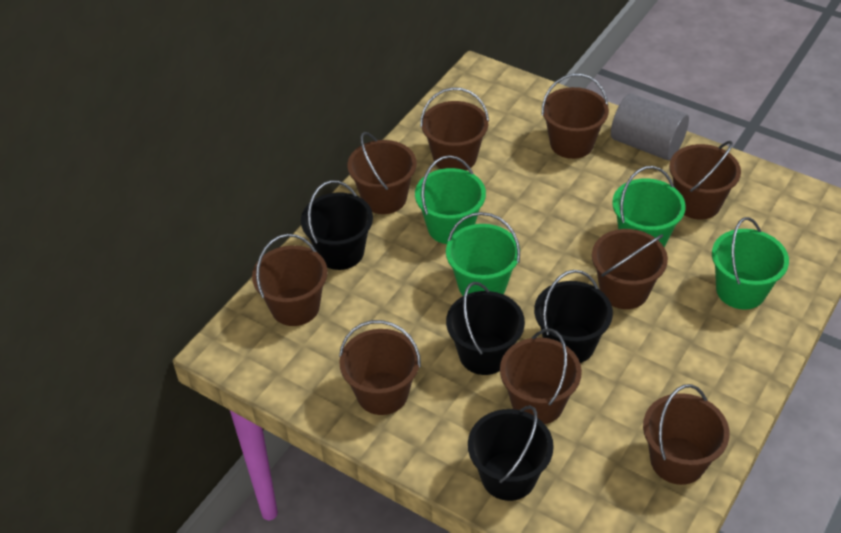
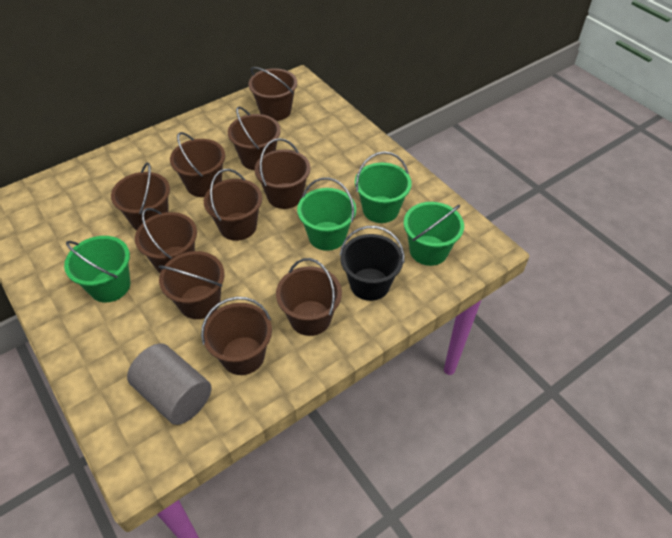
black bucket: [301,180,373,270] [446,282,525,375] [468,405,554,501] [534,270,613,363] = 4 -> [340,226,404,301] = 1
brown bucket: [252,234,328,326] [339,320,421,415] [347,132,417,214] [420,87,489,171] [500,328,582,424] [542,74,609,159] [592,229,668,309] [643,384,730,485] [669,141,741,219] = 9 -> [111,163,170,231] [135,208,197,273] [159,251,225,319] [170,132,225,197] [201,297,272,375] [204,169,262,241] [228,106,281,170] [249,67,297,121] [255,138,310,209] [276,258,342,336] = 10

